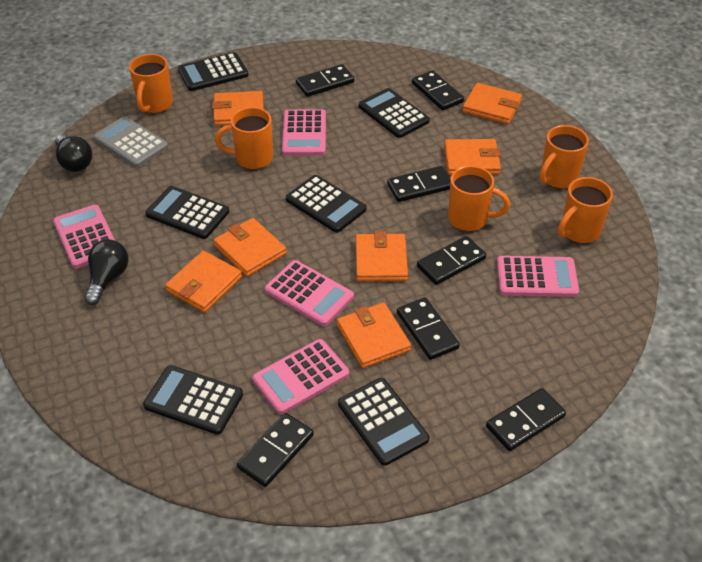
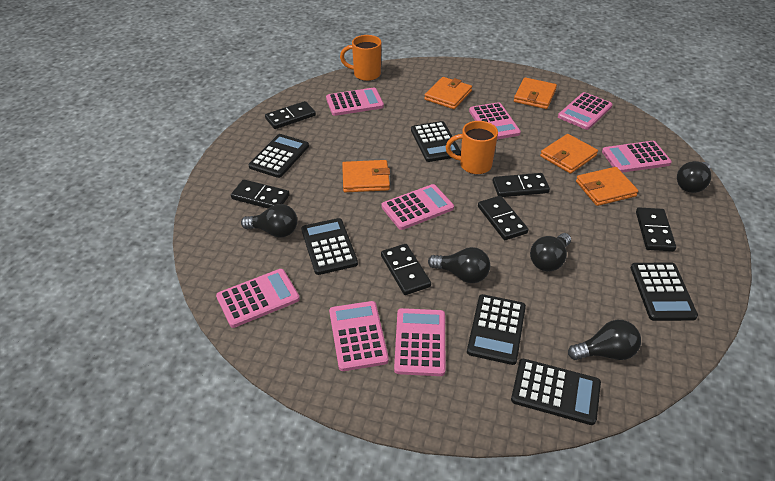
black domino: [237,413,314,487] [296,64,354,97] [387,166,451,202] [397,297,460,360] [412,70,464,110] [417,236,486,285] [486,388,566,451] = 7 -> [231,179,290,208] [265,101,316,129] [381,244,431,295] [478,196,529,240] [493,173,550,197] [636,207,676,251] = 6
black light bulb: [55,134,92,172] [84,239,128,305] = 2 -> [241,204,297,238] [428,247,490,283] [530,233,571,272] [568,320,641,360] [677,161,711,193] = 5
grey calculator: [93,116,168,167] = 1 -> none = 0
orange mug: [129,54,173,113] [215,107,273,169] [448,166,510,231] [539,125,589,188] [558,177,613,243] = 5 -> [340,35,381,81] [446,121,498,174] = 2
orange wallet: [165,251,242,313] [212,91,264,126] [214,218,287,277] [337,302,411,368] [356,231,408,281] [444,139,501,175] [462,83,522,124] = 7 -> [342,160,390,192] [424,77,472,109] [514,77,557,109] [540,134,598,174] [576,167,638,206] = 5
pink calculator: [53,205,115,268] [252,339,349,414] [265,260,354,326] [282,109,326,156] [497,256,579,297] = 5 -> [216,269,300,328] [326,88,384,116] [329,301,389,371] [382,184,454,230] [394,308,446,376] [469,102,521,139] [558,92,613,130] [602,141,672,173] = 8

